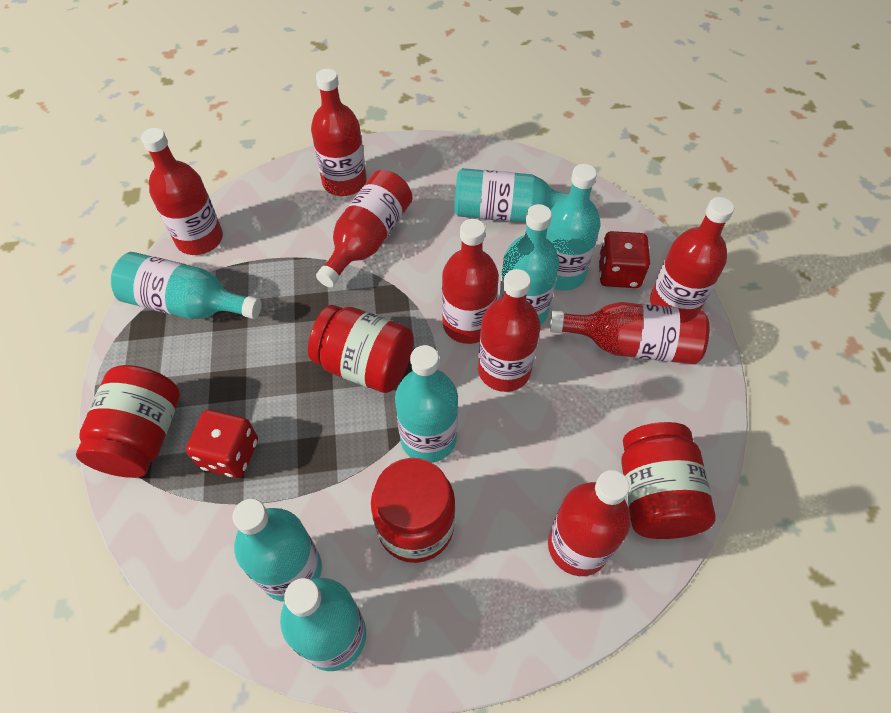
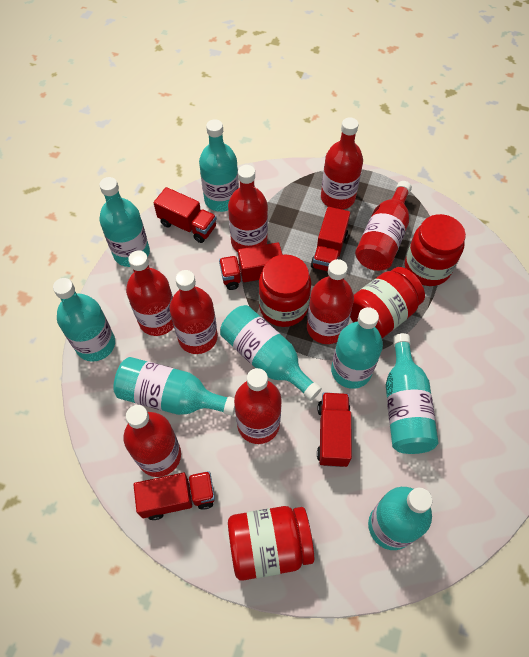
red dice: [186,410,258,478] [599,231,650,288] = 2 -> none = 0
red truck: none = 0 -> [134,471,215,520] [153,187,217,243] [219,242,282,290] [311,207,350,271] [317,392,352,467] = 5
turquoise bottle: [111,252,262,319] [232,499,322,602] [280,578,366,671] [395,345,458,463] [454,168,569,223] [499,204,559,325] [546,164,600,291] = 7 -> [53,278,115,362] [99,177,150,267] [113,357,235,416] [199,119,239,212] [220,305,322,401] [331,307,383,389] [368,487,432,550] [386,333,438,454] = 8

